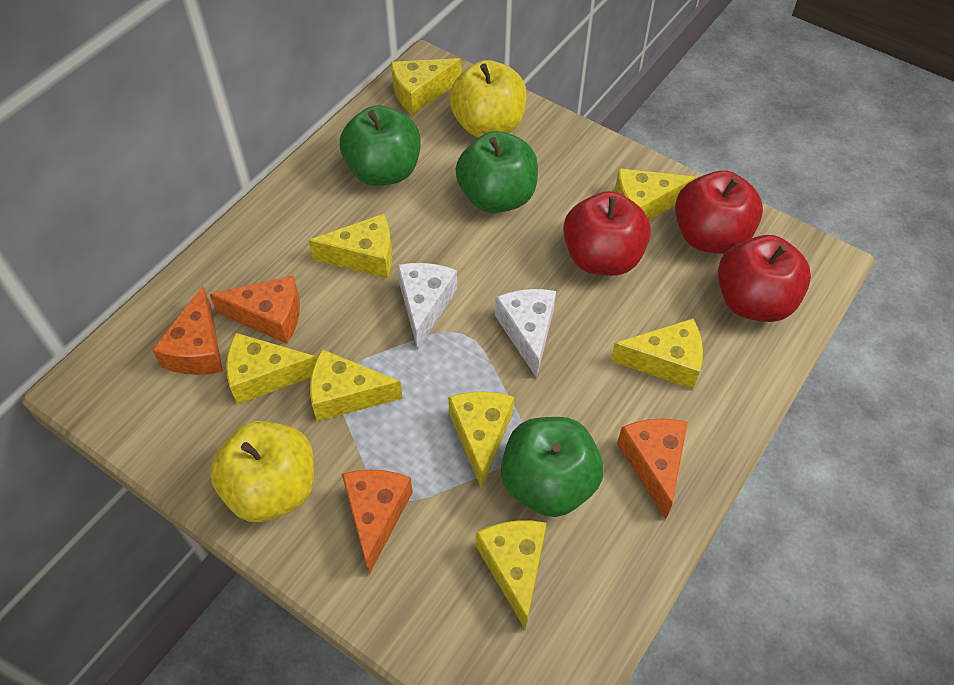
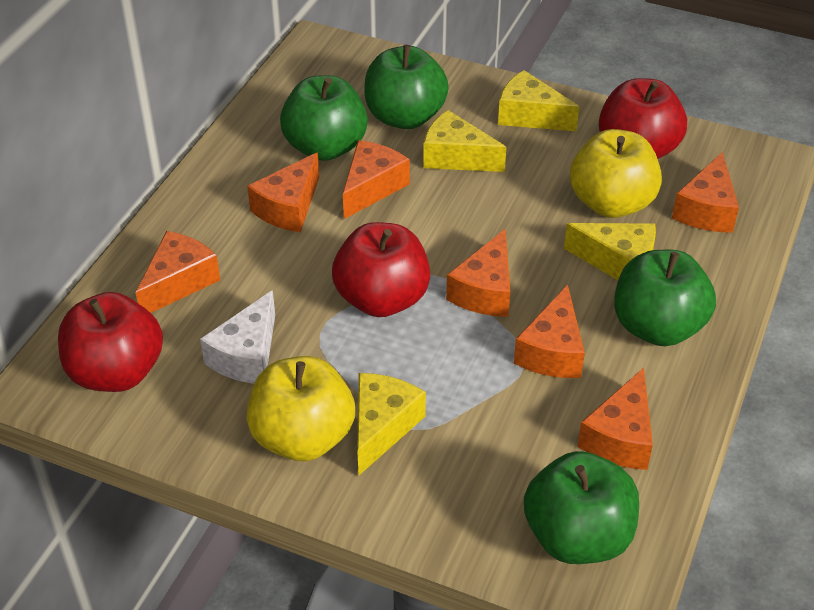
green apple: [340,106,421,186] [456,131,538,213] [501,417,604,517] = 3 -> [280,75,368,161] [364,45,449,129] [524,451,639,564] [614,250,716,346] = 4
orange cheese: [152,286,223,375] [210,275,300,344] [342,470,413,574] [617,419,688,519] = 4 -> [136,231,220,313] [247,152,319,232] [343,140,410,219] [446,229,510,317] [514,285,585,378] [577,368,653,470] [672,152,739,233] = 7
white cheese: [397,263,457,350] [495,289,556,378] = 2 -> [200,290,275,384] = 1
yellow cheese: [226,333,316,404] [309,214,392,278] [310,349,403,422] [391,58,461,115] [448,392,514,490] [476,521,546,630] [611,318,703,389] [615,168,696,220] = 8 -> [357,373,426,475] [423,110,506,172] [498,70,579,131] [564,223,656,280] = 4

